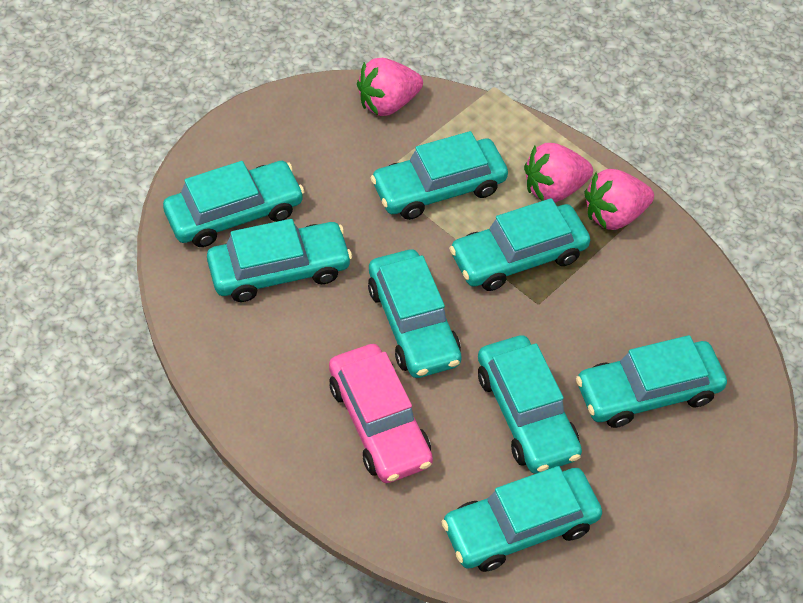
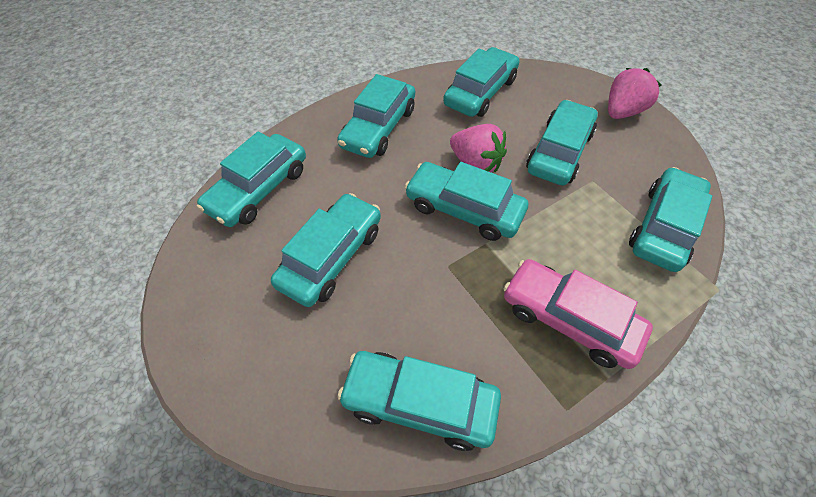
pink strawberry: [357,58,423,116] [524,143,593,203] [584,169,654,230] = 3 -> [450,124,507,172] [608,68,662,119] = 2

